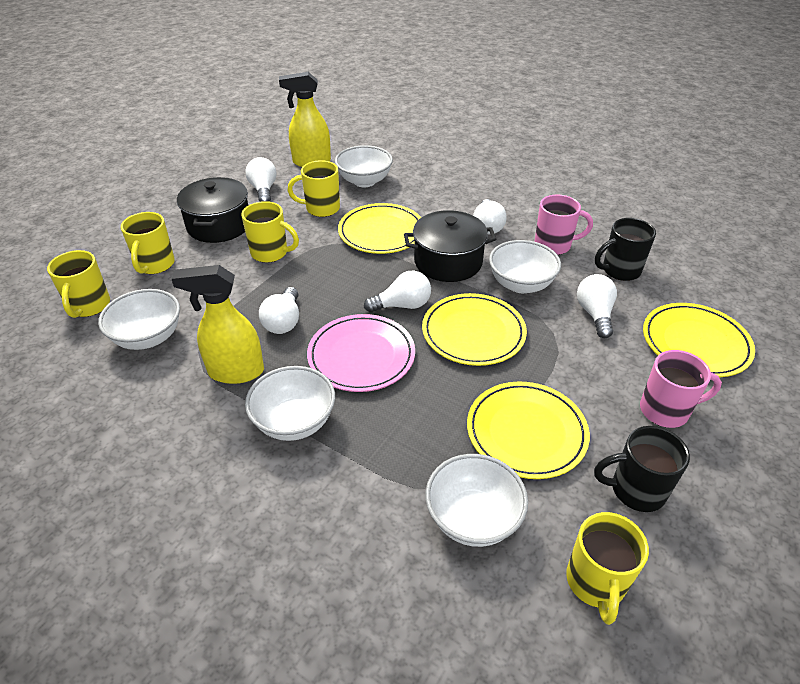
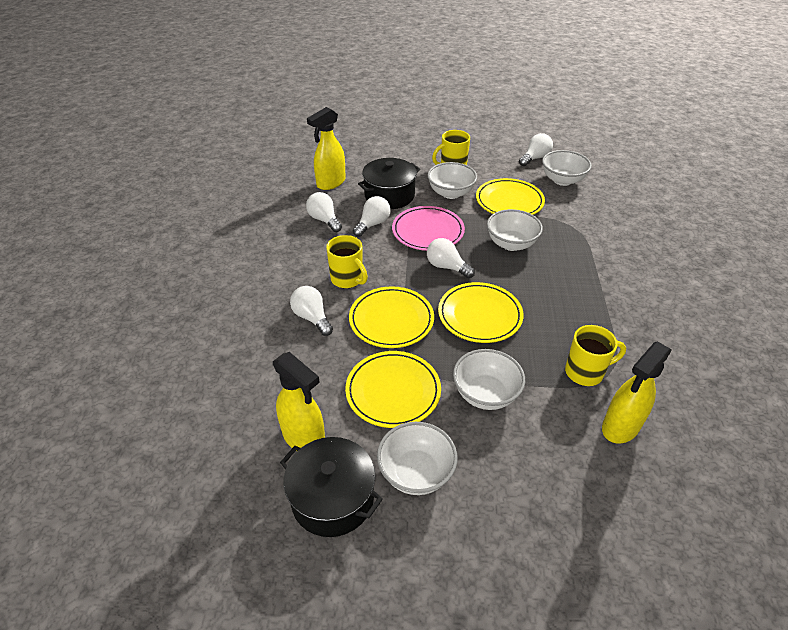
black mug: [594,426,690,512] [595,218,656,281] = 2 -> none = 0
pink mug: [535,194,593,255] [640,350,722,428] = 2 -> none = 0
yellow mug: [47,250,110,318] [121,212,175,274] [241,201,299,263] [287,160,340,217] [566,512,649,625] = 5 -> [326,235,368,288] [432,130,470,165] [565,325,626,386] = 3
yellow spray bottle: [172,265,264,384] [279,72,331,167] = 2 -> [273,352,325,451] [307,107,346,190] [602,341,672,443] = 3

